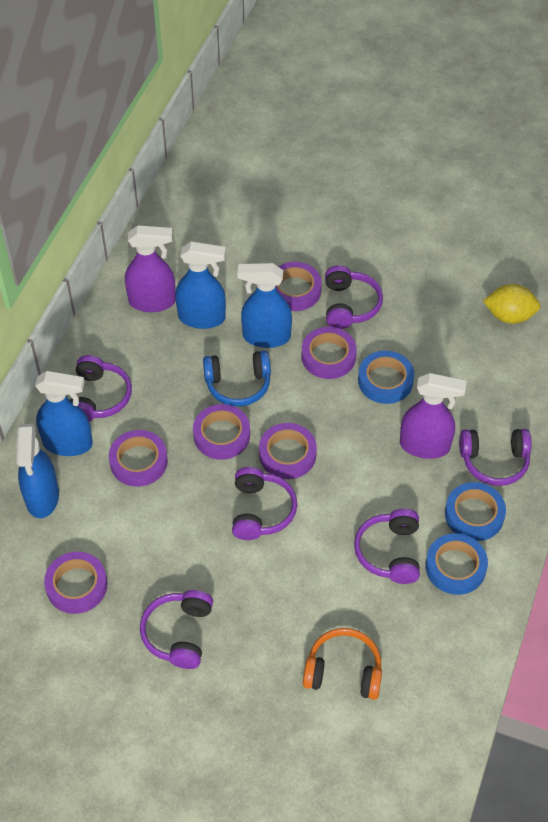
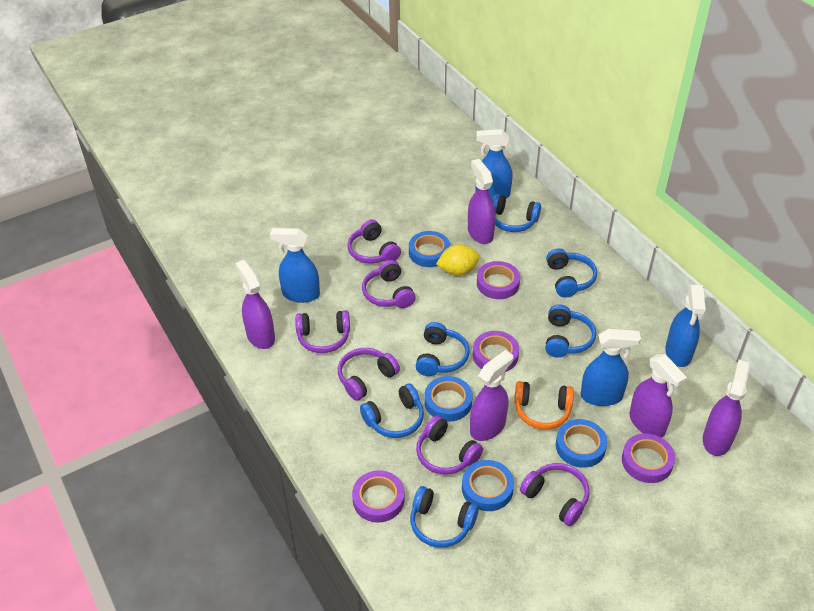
blue headphones: [203,351,271,406] = 1 -> [360,383,424,438] [410,486,479,548] [416,322,470,376] [492,194,541,232] [545,304,596,357] [546,248,597,298] = 6
blue tape: [358,351,414,404] [425,533,488,595] [445,482,506,541] = 3 -> [409,231,450,267] [424,376,473,422] [462,460,514,511] [556,419,607,468] = 4
purple spray bottle: [125,225,176,312] [400,373,467,459] = 2 -> [235,260,275,349] [468,159,496,244] [470,350,513,441] [629,354,687,437] [703,360,750,456] = 5
purple tape: [44,552,107,614] [109,430,168,487] [193,404,250,460] [259,423,317,479] [276,262,322,311] [302,327,357,379] = 6 -> [352,470,405,522] [473,331,519,372] [477,261,520,299] [622,433,675,483] = 4

